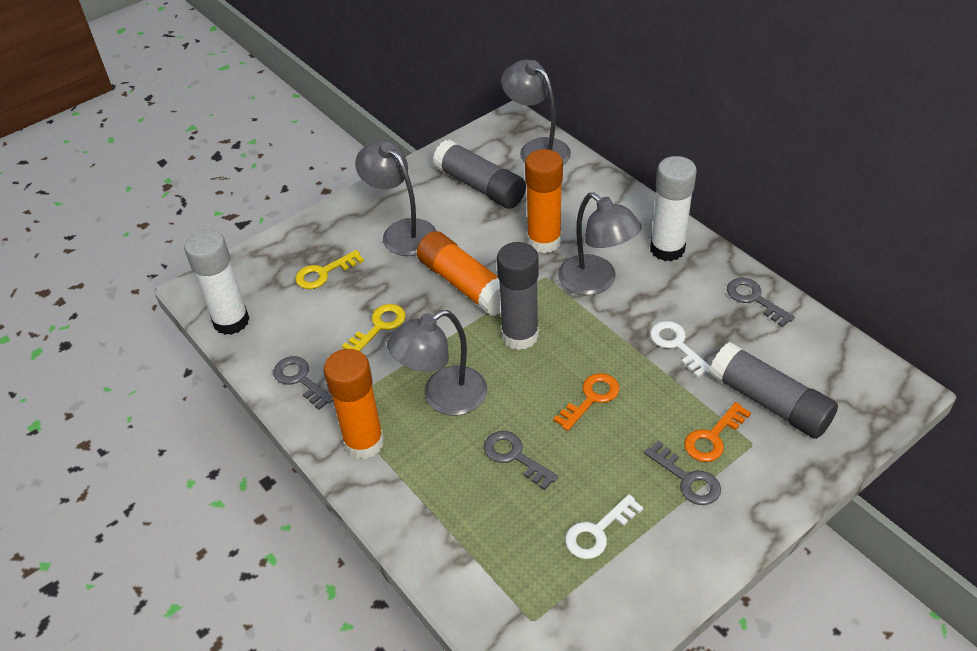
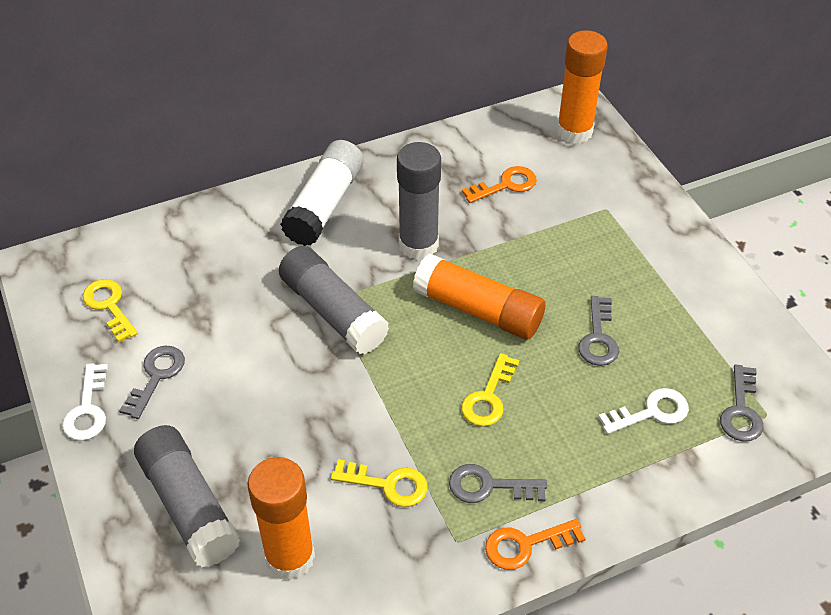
grey lamp: [355,140,436,256] [387,310,487,415] [501,60,571,165] [558,192,642,295] = 4 -> none = 0
white glue stick: [184,229,250,335] [650,156,697,261] = 2 -> [280,140,363,246] = 1
yellow key: [295,250,364,289] [342,304,406,351] = 2 -> [82,279,138,342] [331,459,428,507] [461,353,519,426] = 3

